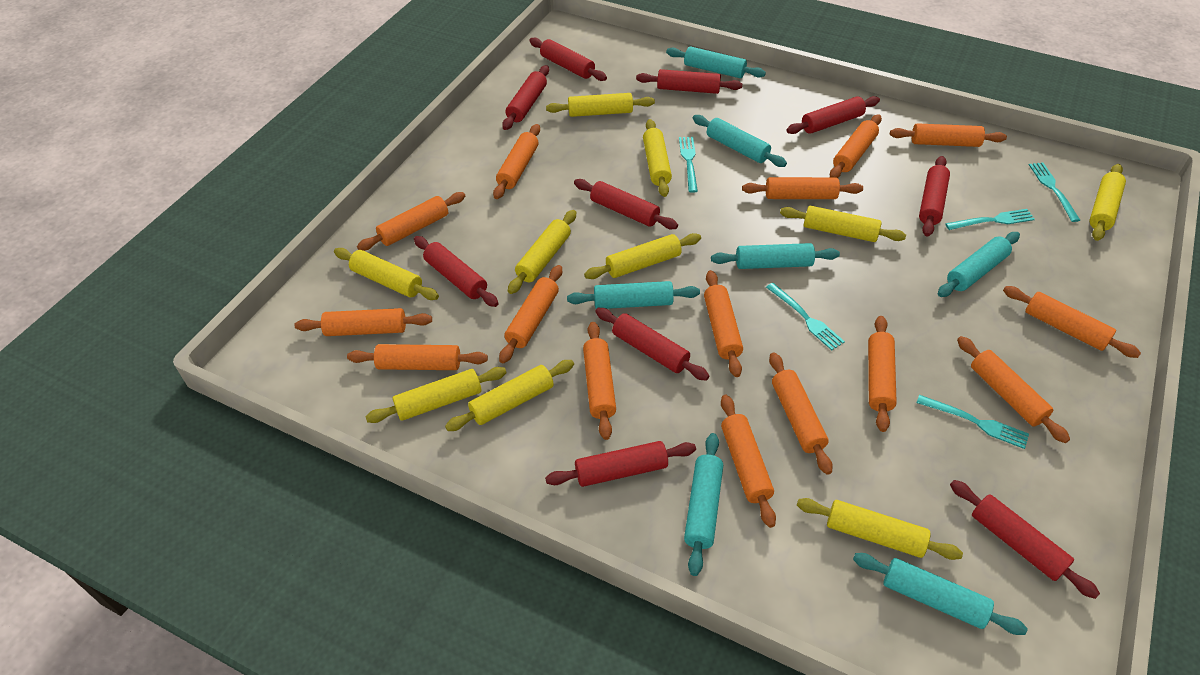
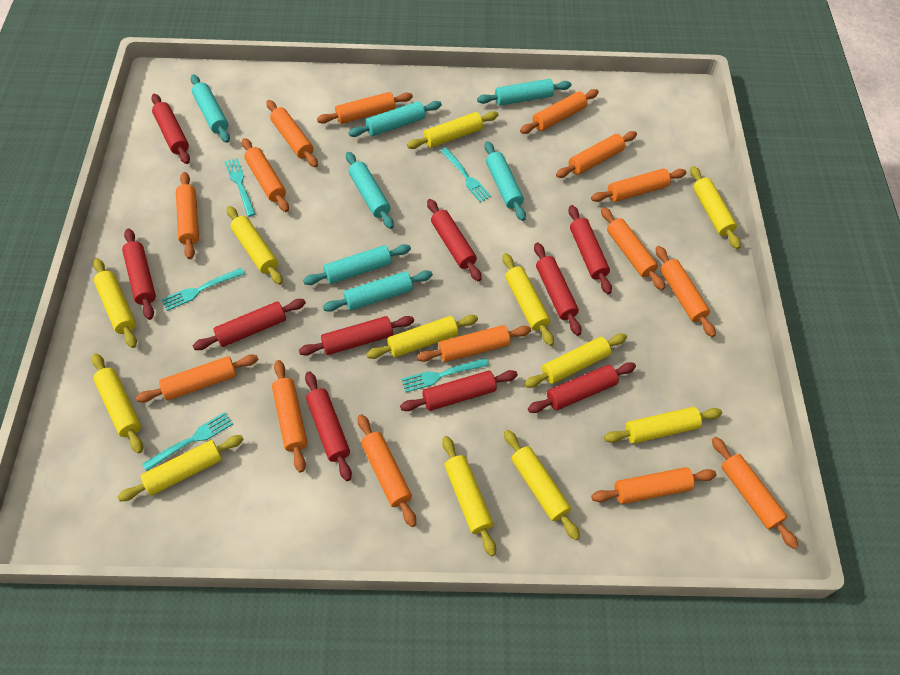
yellow rolling pin: [334,248,439,300] [366,367,507,423] [445,360,574,431] [508,210,576,294] [546,93,655,117] [584,233,701,279] [643,119,672,197] [780,206,906,242] [797,498,963,560] [1089,164,1126,241] = 10 -> [92,353,143,453] [93,258,137,348] [118,435,244,501] [227,206,283,285] [366,315,478,359] [407,111,498,149] [442,436,496,556] [502,253,554,346] [504,430,580,540] [524,334,627,388] [604,407,722,444] [690,166,741,249] = 12

